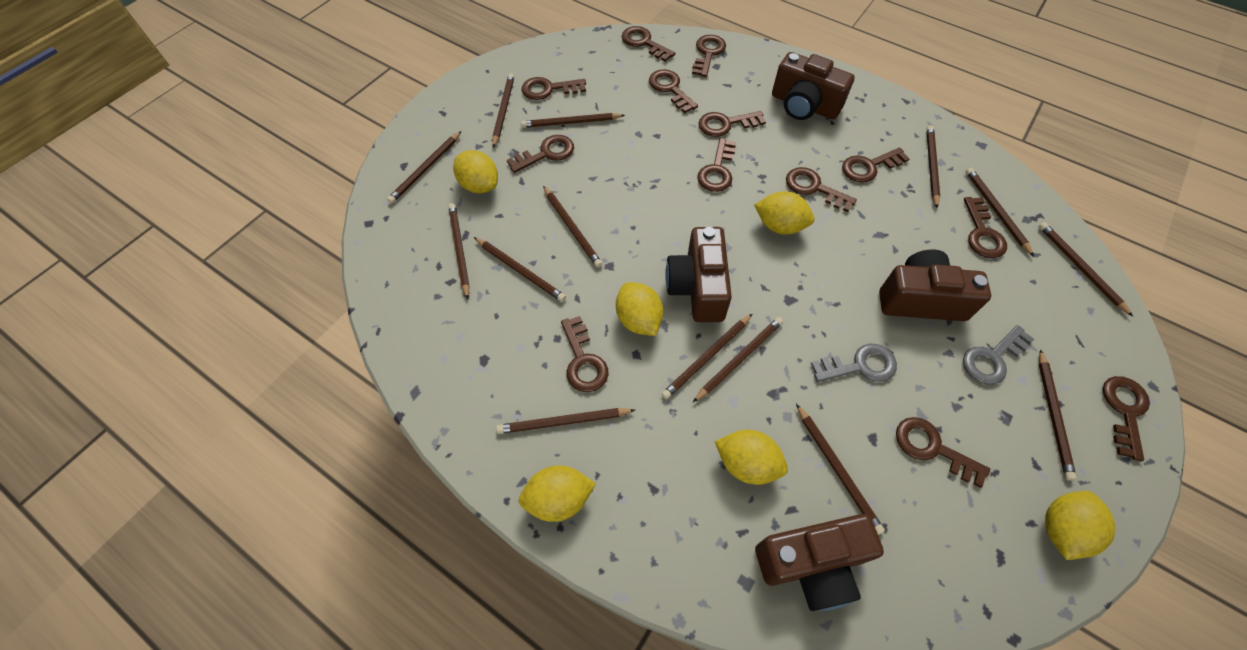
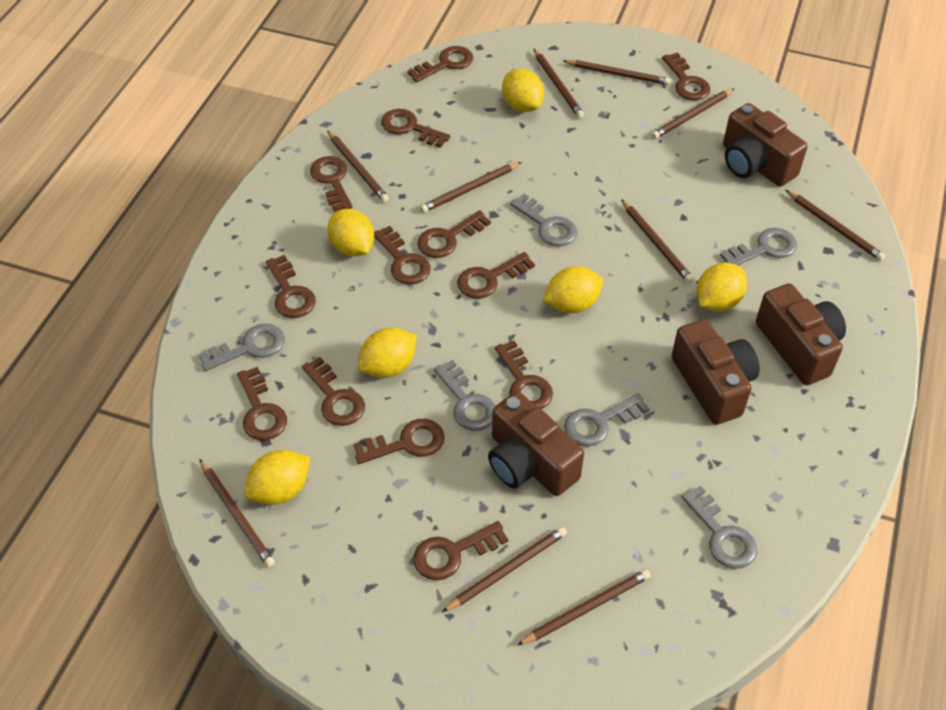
brown pencil: [387,131,461,204] [448,203,470,300] [474,237,566,302] [492,73,514,148] [496,408,635,434] [521,113,625,128] [543,186,602,267] [662,314,752,399] [693,317,783,402] [796,404,885,535] [927,125,940,208] [966,168,1034,256] [1039,222,1133,317] [1039,349,1077,481] = 14 -> [199,459,275,568] [327,130,389,202] [420,162,521,213] [442,527,567,612] [517,569,651,646] [534,49,584,118] [563,60,671,85] [621,199,694,283] [652,88,735,139] [786,190,885,261] = 10
grey key: [811,344,897,382] [963,325,1034,385] = 2 -> [199,324,285,371] [434,360,496,431] [510,194,577,246] [564,393,650,446] [681,486,757,569] [720,228,797,266] = 6

